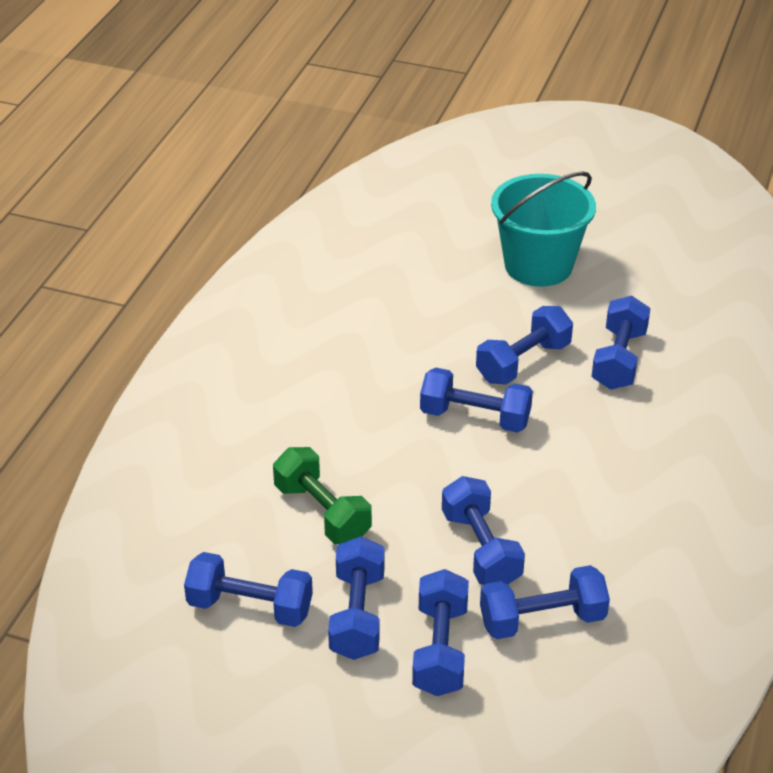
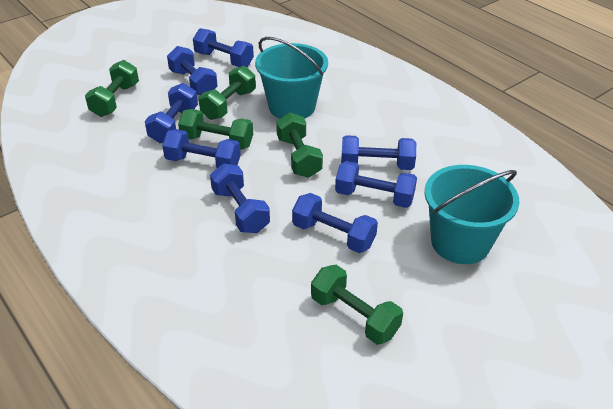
green dumbbell: [273,447,372,544] = 1 -> [85,60,139,117] [178,109,253,150] [199,66,256,120] [276,113,323,178] [311,265,403,345] = 5
turquoise bucket: [491,172,596,287] = 1 -> [255,37,328,119] [424,165,519,264] = 2

